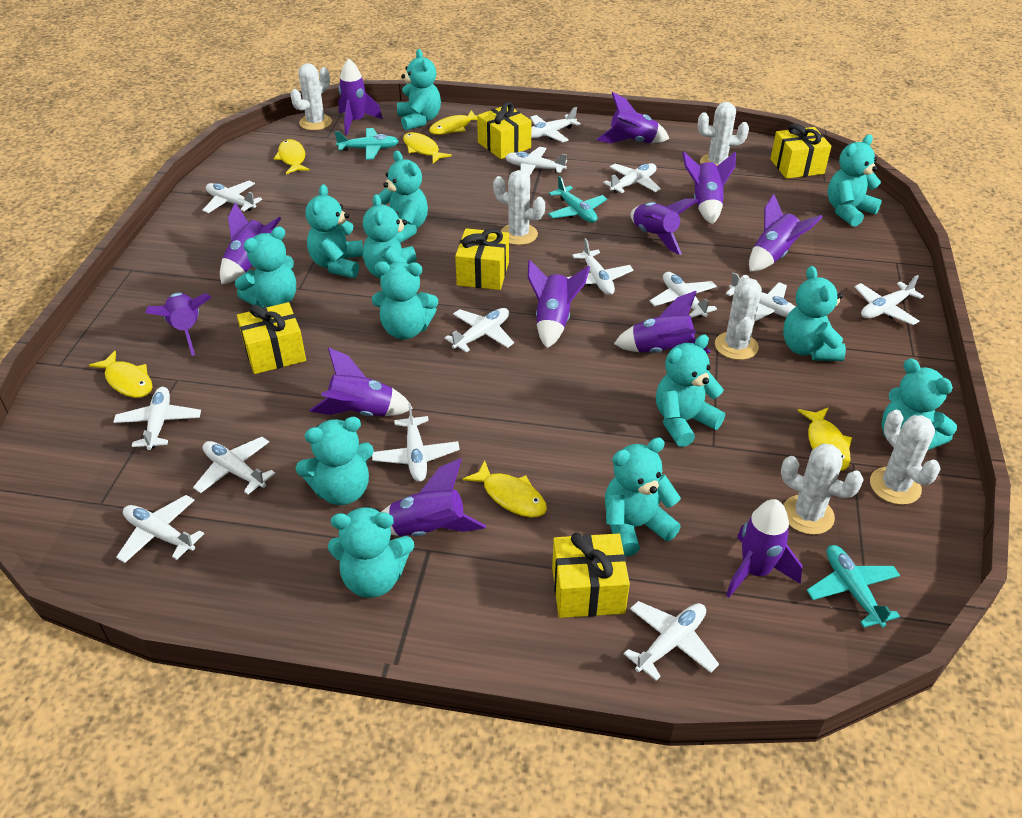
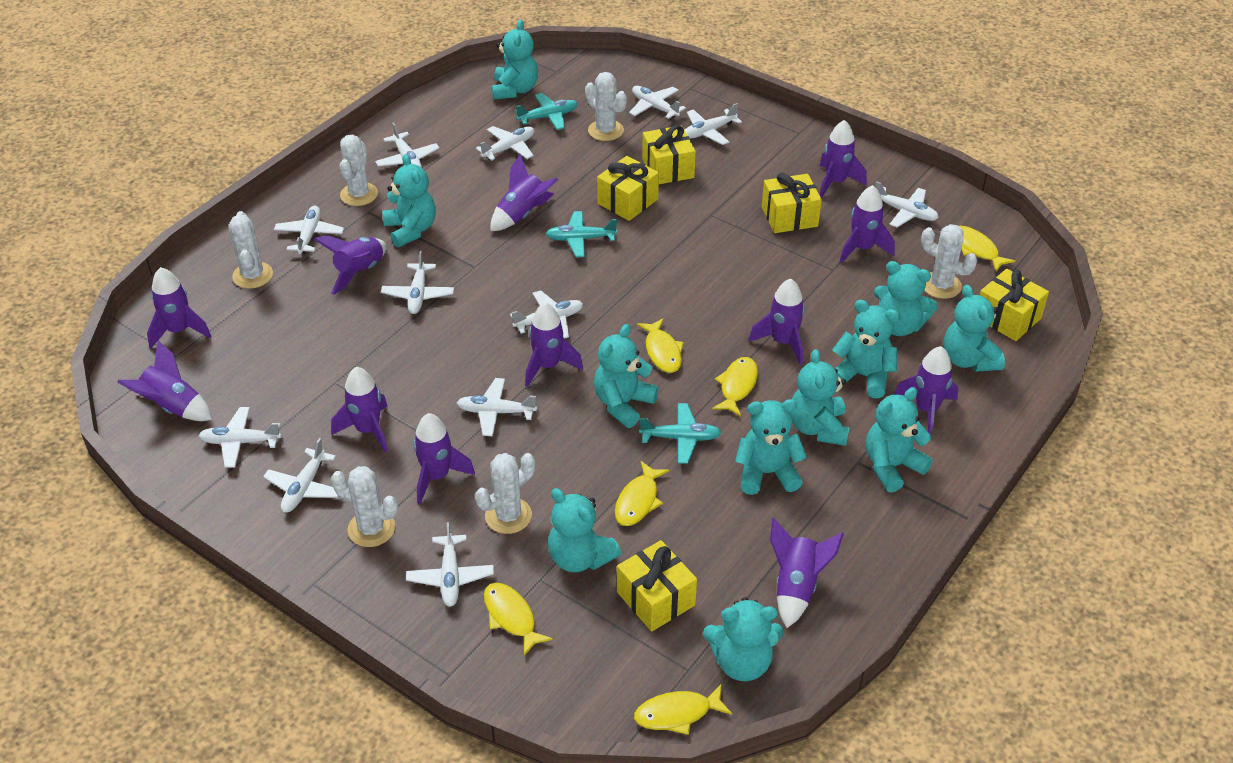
turquoise teddy bear: [235,226,296,308] [296,417,374,505] [306,184,363,278] [328,506,414,598] [363,194,417,278] [372,261,438,340] [378,150,428,243] [397,49,441,130] [605,437,681,557] [656,335,725,447] [783,266,846,361] [827,134,882,227] [881,358,957,451] = 13 -> [382,154,436,248] [492,20,538,100] [548,488,621,572] [594,324,659,428] [703,597,783,681] [735,399,807,495] [791,349,849,446] [832,300,900,399] [866,387,933,493] [874,261,938,336] [944,285,1005,372] = 11
white plane: [114,387,201,450] [116,495,204,563] [193,437,275,495] [202,181,262,213] [372,403,460,482] [444,308,514,353] [505,147,567,176] [530,107,581,142] [567,238,633,295] [603,163,661,194] [624,601,719,681] [650,272,717,318] [726,272,795,322] [855,275,924,325] = 14 -> [198,407,281,468] [263,438,339,513] [274,206,344,254] [375,123,439,167] [381,251,454,314] [406,522,494,607] [457,378,537,436] [476,126,534,161] [510,290,583,339] [629,86,686,119] [685,103,742,145] [875,181,939,228] = 12

